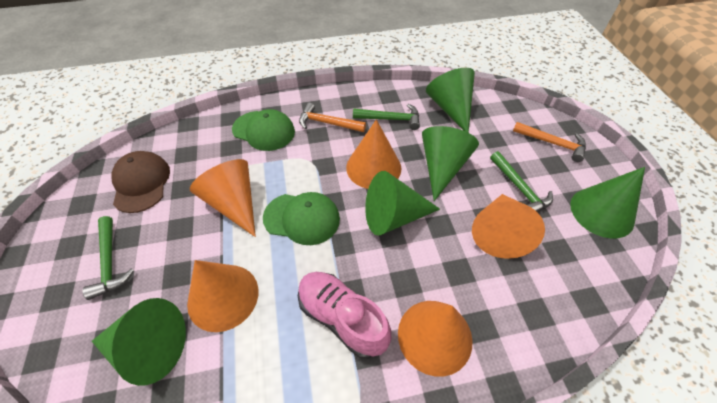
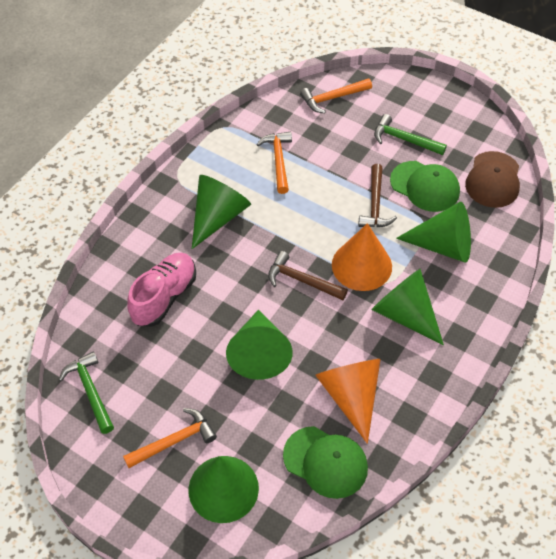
brown hammer: none = 0 -> [268,251,348,300] [358,164,397,227] = 2
green hammer: [82,216,134,300] [353,104,420,130] [490,151,553,212] = 3 -> [59,351,114,434] [374,114,447,155] = 2
orange cone: [187,260,259,332] [190,159,256,237] [346,119,401,189] [398,301,473,377] [472,194,545,259] = 5 -> [315,359,381,444] [332,223,392,291] = 2
orange hammer: [299,103,366,132] [513,122,586,162] = 2 -> [123,408,217,468] [256,132,292,194] [300,78,372,113] = 3

